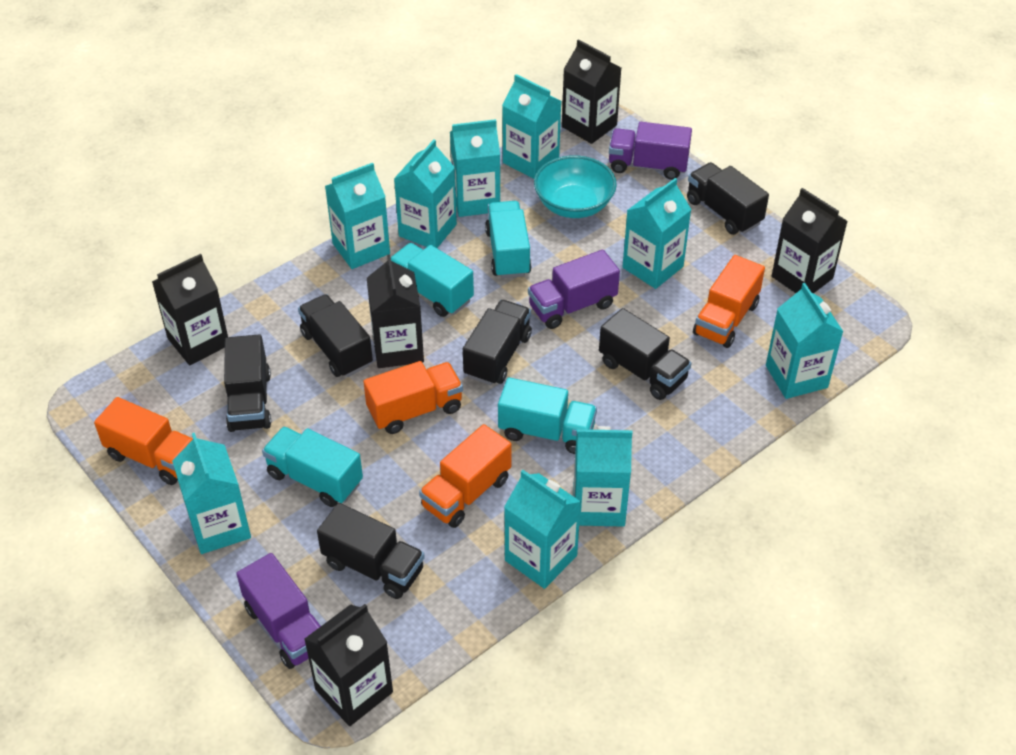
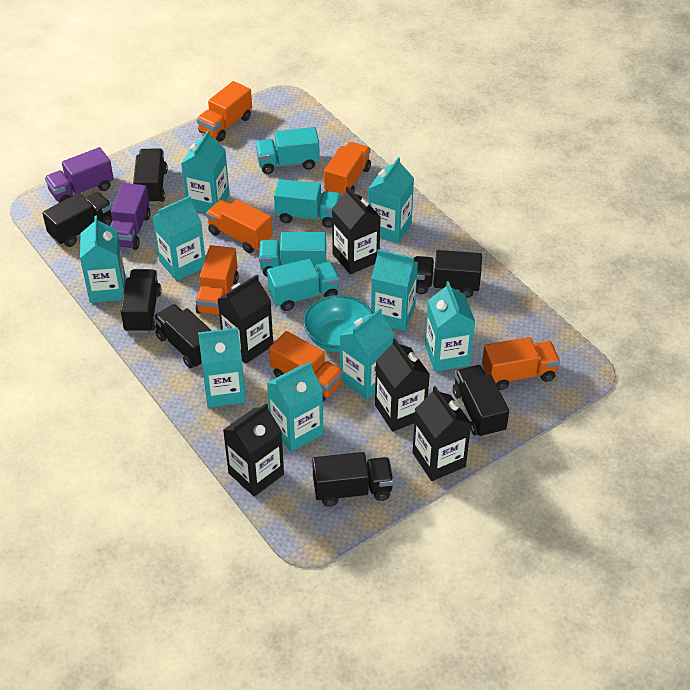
black truck: [224,334,271,432] [298,294,373,377] [317,503,425,599] [463,300,532,385] [599,308,691,400] [687,162,769,235] = 6 -> [42,192,112,247] [121,269,161,333] [133,148,168,204] [153,304,212,368] [312,452,394,507] [414,250,482,298] [453,365,509,438] = 7
orange truck: [94,397,193,485] [363,361,463,434] [419,424,512,528] [693,255,765,348] = 4 -> [195,245,239,315] [197,81,252,141] [206,200,272,253] [269,331,343,402] [324,142,371,197] [482,337,560,390] = 6
purple truck: [236,553,321,669] [528,250,620,329] [609,122,692,180] = 3 -> [45,147,114,203] [110,183,151,250] = 2

